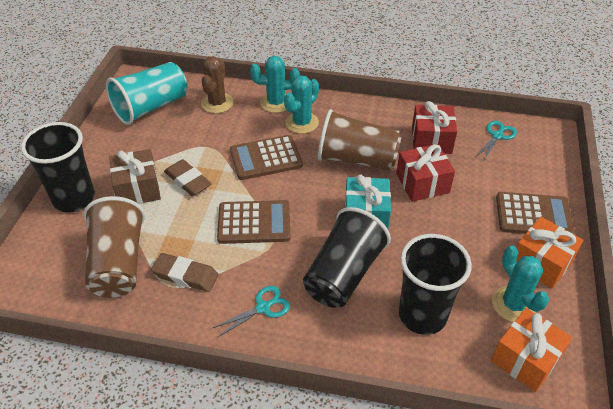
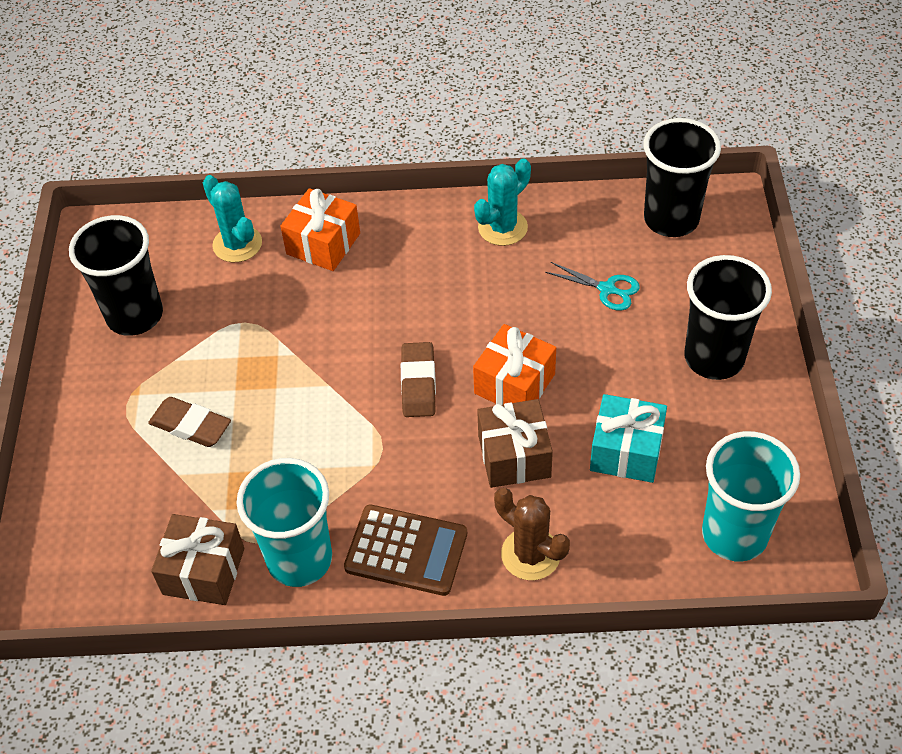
brown calculator: [217,200,290,244] [230,135,303,180] [496,192,575,234] = 3 -> [344,504,467,596] = 1
brown cup: [84,196,145,298] [318,109,402,171] = 2 -> none = 0
brown gift: [109,149,161,204] = 1 -> [151,514,244,605] [477,399,553,488] = 2
red gift: [396,144,455,202] [412,101,457,154] = 2 -> none = 0
turquoise cactus: [250,56,300,113] [284,75,319,134] [492,246,549,322] = 3 -> [203,175,262,262] [474,158,531,246] = 2
turquoise cup: [105,62,187,125] = 1 -> [237,458,332,587] [702,431,800,561] = 2
turquoise scissors: [213,286,290,338] [476,121,517,160] = 2 -> [545,262,640,311] = 1

